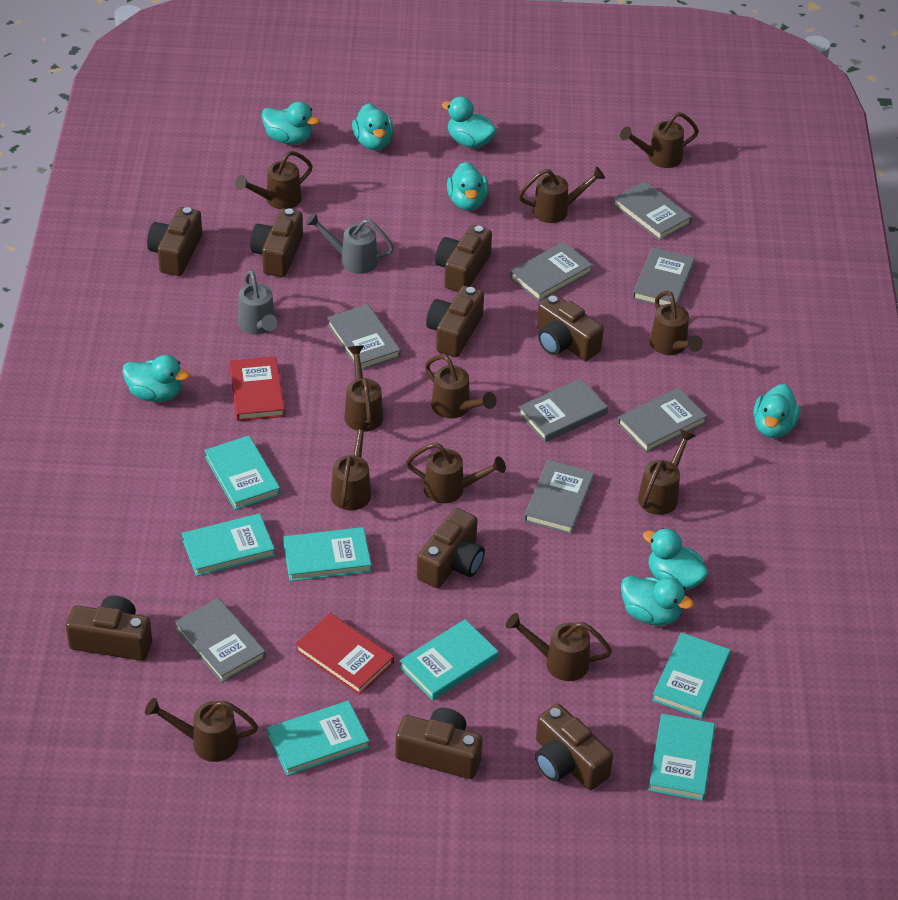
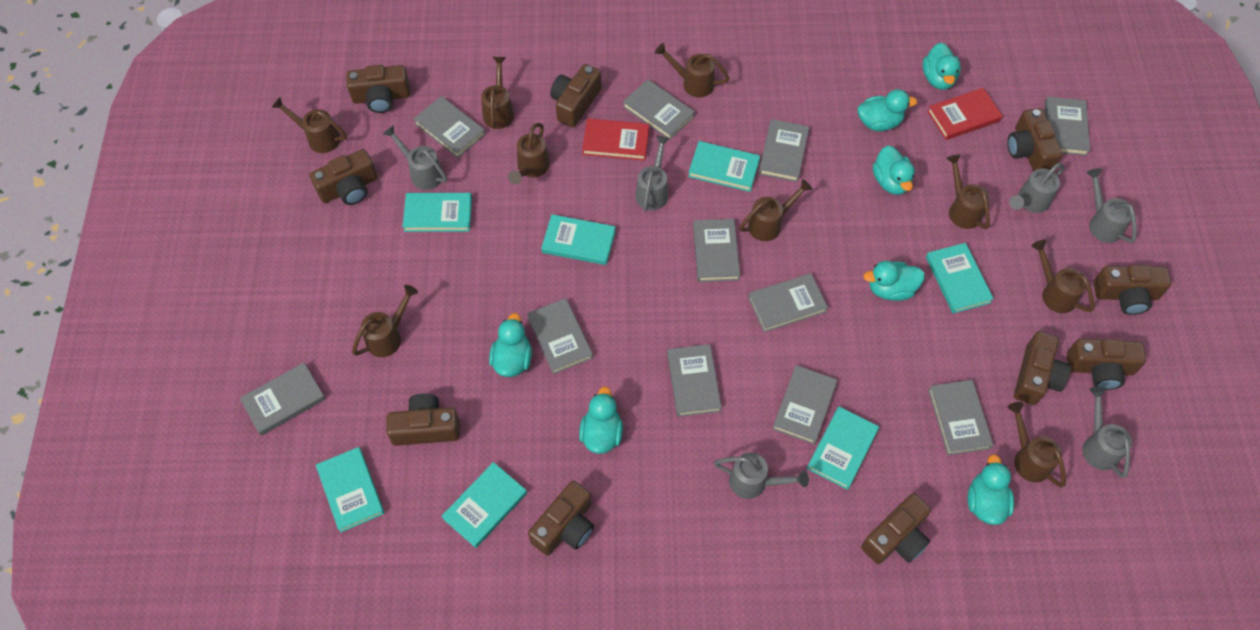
brown camera: [66,596,152,661] [147,207,202,276] [250,208,303,277] [395,708,483,779] [417,508,485,588] [426,286,484,357] [435,225,492,292] [535,704,613,790] [537,294,604,361] = 9 -> [309,149,378,205] [346,65,410,113] [386,393,460,446] [528,481,594,556] [550,64,601,127] [861,494,931,564] [1007,108,1063,171] [1014,331,1071,405] [1067,339,1146,390] [1093,265,1171,315] = 10
brown watering can: [145,698,258,762] [235,151,313,209] [331,421,371,511] [344,346,383,432] [406,442,506,503] [425,354,497,418] [506,613,612,681] [518,166,605,223] [620,112,699,168] [638,429,695,515] [650,291,703,355] = 11 -> [271,97,347,153] [352,285,418,357] [481,57,514,129] [508,123,550,185] [655,43,729,97] [739,179,812,241] [946,154,990,229] [1008,402,1066,487] [1031,240,1094,313] = 9
grey book: [175,598,266,683] [327,304,401,370] [510,242,593,301] [518,378,608,442] [524,460,594,534] [613,181,692,241] [617,388,707,453] [632,247,695,306] = 8 -> [240,363,326,436] [413,96,486,158] [527,298,593,374] [623,79,695,140] [667,344,722,417] [693,219,740,282] [748,273,828,332] [759,119,809,182] [773,365,837,445] [928,380,993,455] [1045,97,1090,156] = 11
grey watering can: [238,270,278,335] [306,213,394,274] = 2 -> [383,125,447,190] [635,136,670,212] [714,453,809,499] [1009,163,1064,213] [1082,387,1132,478] [1086,168,1137,243] = 6
turquoise duck: [122,355,190,402] [261,102,320,145] [352,103,393,150] [442,96,497,148] [447,162,488,211] [621,576,694,626] [643,528,709,591] [753,384,801,438] = 8 -> [489,313,532,377] [579,386,623,454] [858,89,917,131] [863,261,925,301] [873,145,915,195] [923,43,961,90] [968,454,1014,525] = 7

